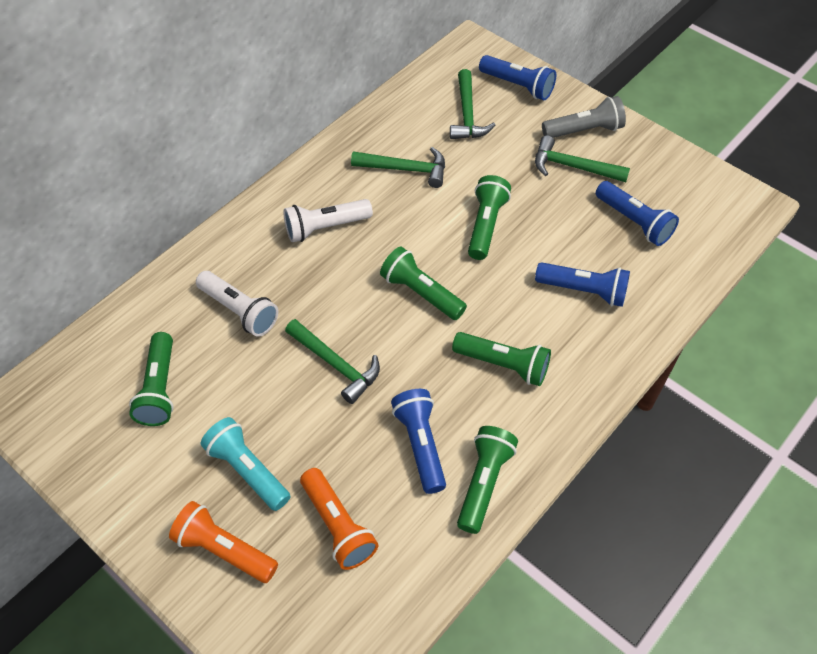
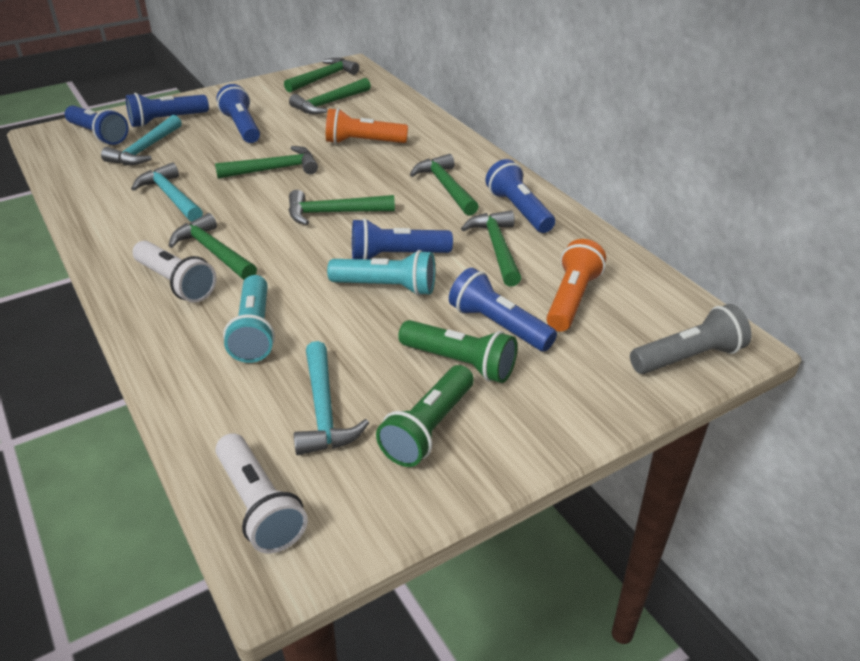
blue flashlight: [391,389,446,494] [479,55,556,100] [535,262,630,307] [596,181,679,246] = 4 -> [65,105,128,145] [126,93,209,127] [216,84,260,143] [352,218,453,260] [449,268,557,351] [485,159,555,233] = 6
green flashlight: [129,332,174,426] [380,246,467,320] [452,332,551,386] [457,426,518,534] [468,175,511,260] = 5 -> [376,365,474,467] [398,320,518,383] = 2
green hammer: [285,319,380,404] [351,147,445,188] [450,69,495,139] [535,135,630,182] = 4 -> [169,213,257,280] [215,146,318,179] [284,58,359,92] [289,78,371,114] [289,190,395,225] [410,154,479,216] [461,210,521,286] = 7
turquoise flashlight: [201,417,290,511] = 1 -> [223,275,275,363] [327,250,435,296] = 2
turquoise hammer: none = 0 -> [101,115,182,165] [131,163,203,222] [294,341,369,455] = 3

